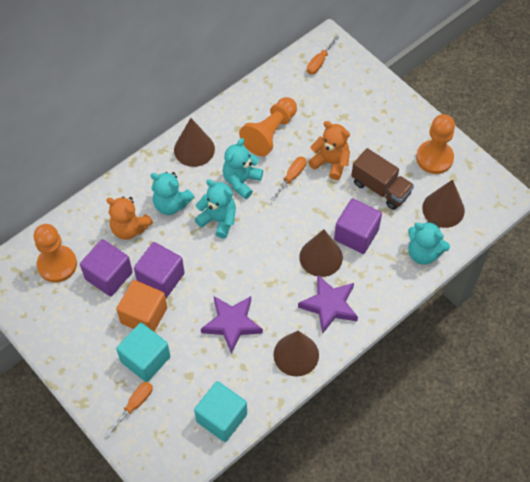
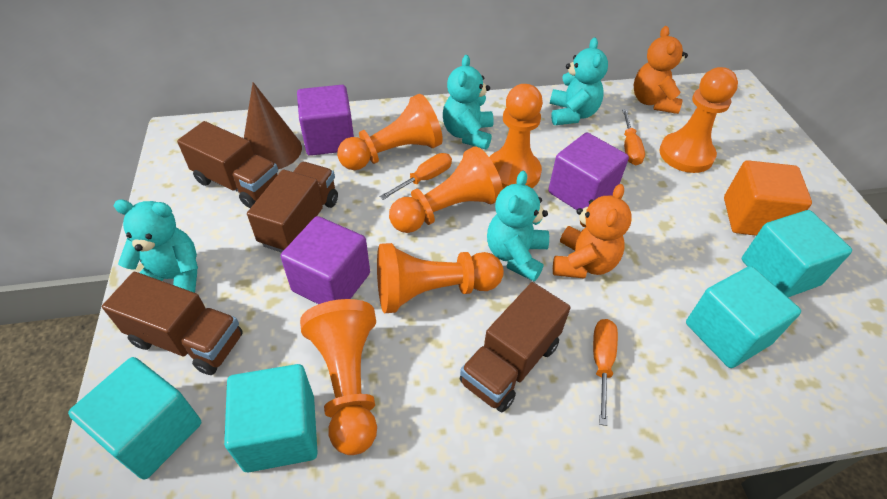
brown cone: [174,118,215,167] [273,331,319,376] [299,229,343,277] [422,179,465,228] = 4 -> [244,82,302,169] = 1
brown truck: [351,148,414,210] = 1 -> [102,272,243,375] [177,121,278,208] [247,162,338,253] [459,282,571,412] = 4
orange pawn: [34,224,77,283] [239,97,297,156] [416,114,455,174] = 3 -> [300,299,377,455] [337,94,443,170] [377,243,504,313] [389,147,503,233] [489,84,543,189] [659,67,738,173] = 6
purple star: [201,296,263,354] [298,275,358,334] = 2 -> none = 0
turquoise cube: [116,323,170,382] [194,381,247,442] = 2 -> [68,357,201,479] [224,364,318,472] [686,266,801,368] [742,210,852,297] = 4

